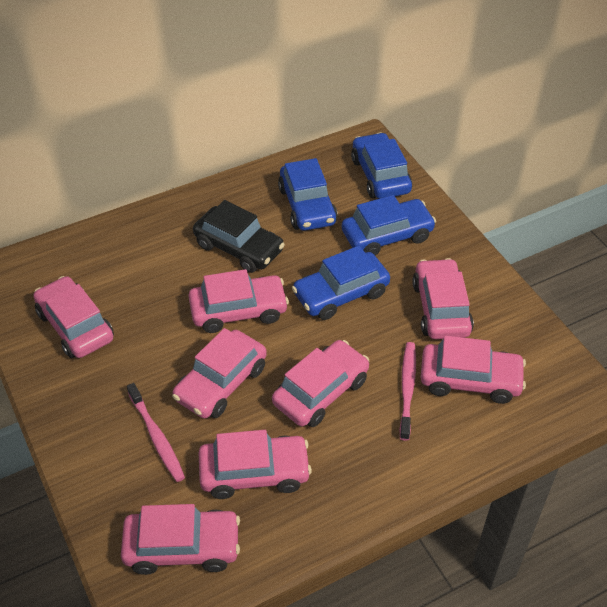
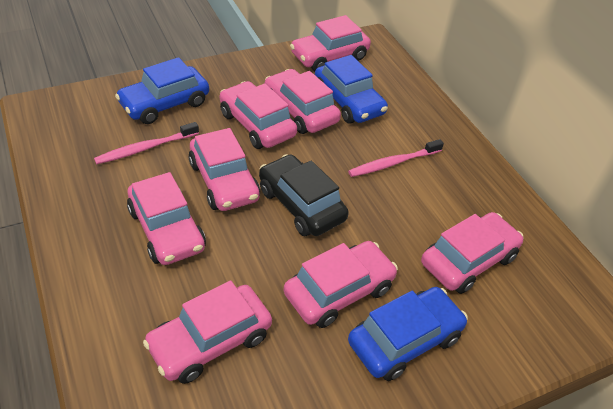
blue car: [278,158,338,231] [292,246,390,320] [342,195,436,256] [351,132,412,199] = 4 -> [115,57,209,124] [315,55,388,124] [348,287,468,381] = 3

